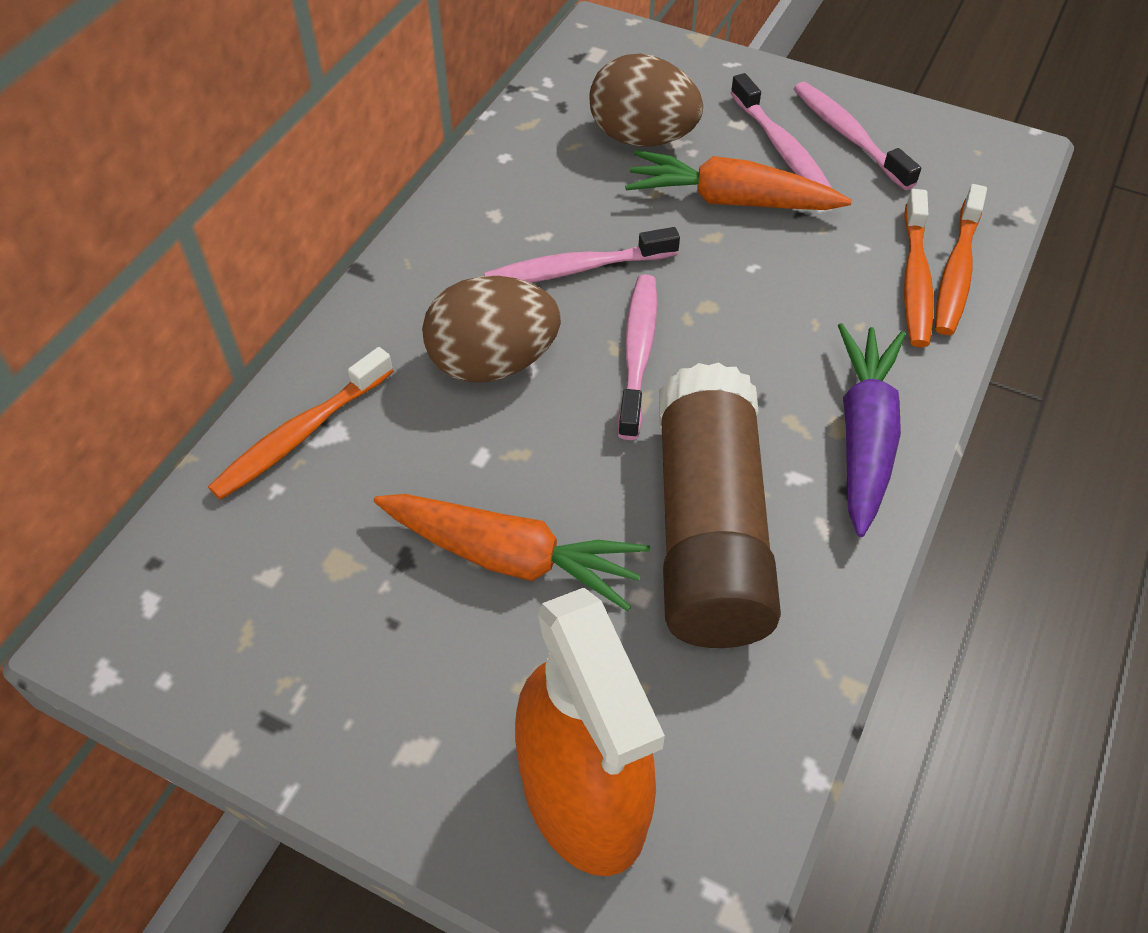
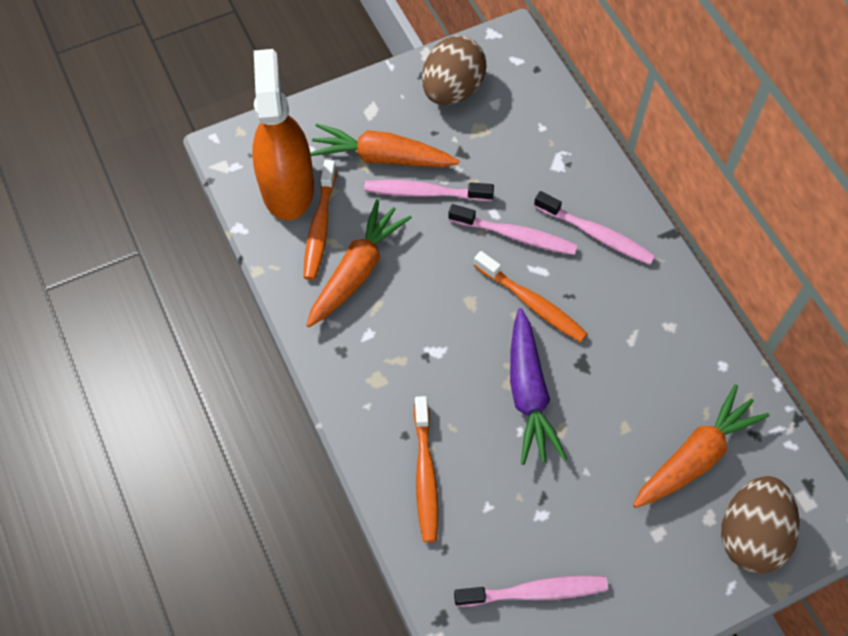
brown glue stick: [659,362,781,648] = 1 -> none = 0
orange carrot: [374,494,650,611] [625,150,852,210] = 2 -> [306,199,412,327] [310,123,459,168] [633,384,770,508] = 3

